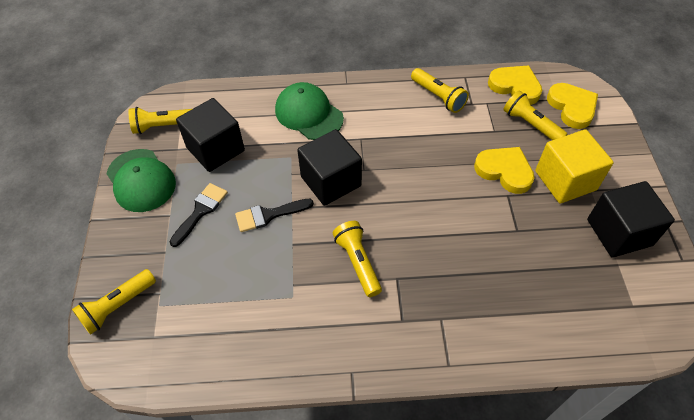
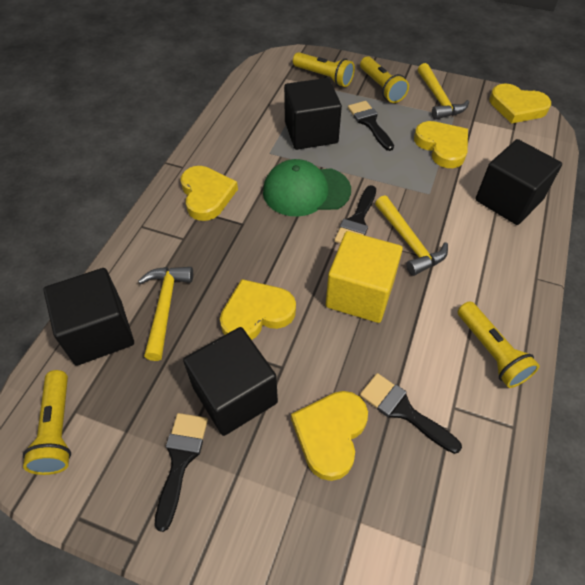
black brush: [169,183,228,247] [235,199,314,232] = 2 -> [154,413,208,532] [334,185,376,244] [348,101,394,151] [360,373,462,454] = 4
black cube: [176,98,245,172] [297,129,362,206] [587,181,675,258] = 3 -> [43,268,134,366] [183,327,278,436] [284,78,342,150] [476,139,562,225] = 4
green cap: [107,149,176,212] [275,82,344,140] = 2 -> [263,159,351,217] = 1
yellow flashlight: [72,269,156,335] [128,107,192,134] [333,221,382,297] [411,68,469,113] [503,90,568,140] = 5 -> [23,370,71,475] [293,52,355,87] [360,56,409,103] [458,301,540,388] = 4
yellow hammer: none = 0 -> [138,267,193,361] [375,195,448,276] [418,63,469,120] = 3
yellow heart: [474,147,535,194] [488,65,542,105] [547,83,598,129] = 3 -> [180,166,238,221] [220,279,296,340] [291,391,368,481] [414,121,468,168] [490,83,551,124] = 5

